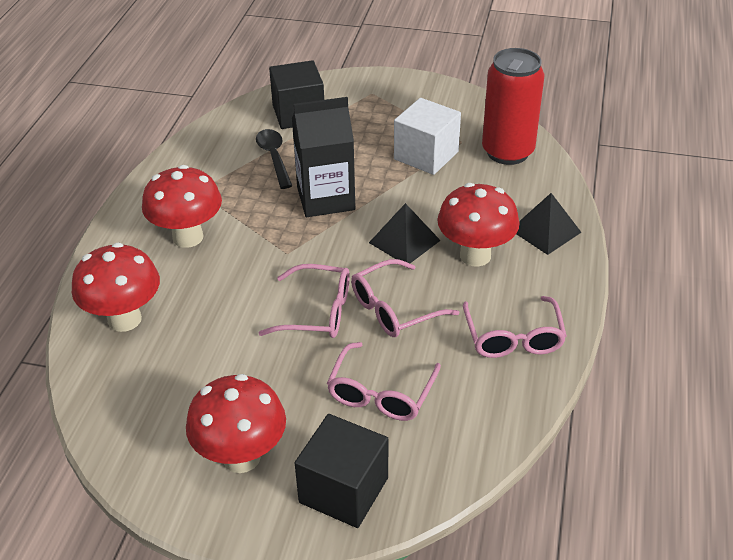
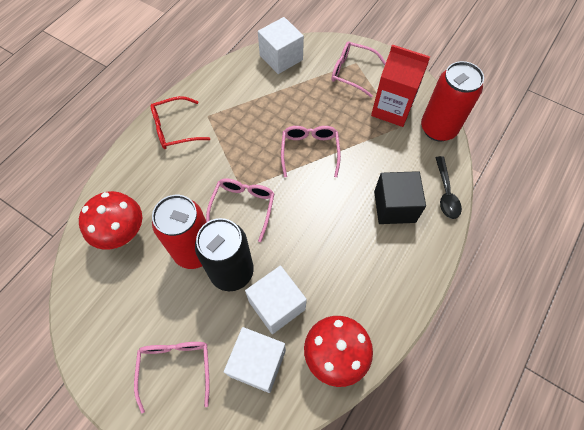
black can: none = 0 -> [195,218,254,291] = 1
black carton: [292,97,355,217] = 1 -> none = 0
black cube: [269,60,324,129] [295,414,388,528] = 2 -> [374,171,426,224] = 1
black pyramid: [369,203,441,263] [516,193,582,255] = 2 -> none = 0
red can: [482,48,544,165] = 1 -> [152,195,207,269] [421,61,484,142] = 2
red carton: none = 0 -> [371,44,430,127] = 1
red glasses: none = 0 -> [150,96,210,149] = 1
red mushroom: [72,243,160,332] [142,165,222,248] [186,374,286,473] [437,183,519,267] = 4 -> [79,191,142,250] [304,316,373,387] = 2
white cube: [394,98,461,175] = 1 -> [224,327,286,393] [245,266,307,334] [258,17,304,74] = 3

